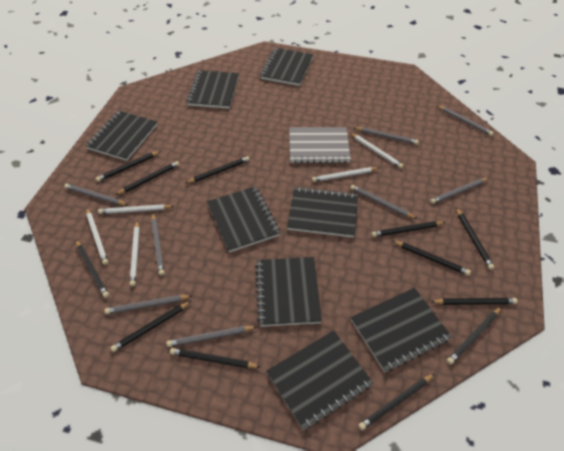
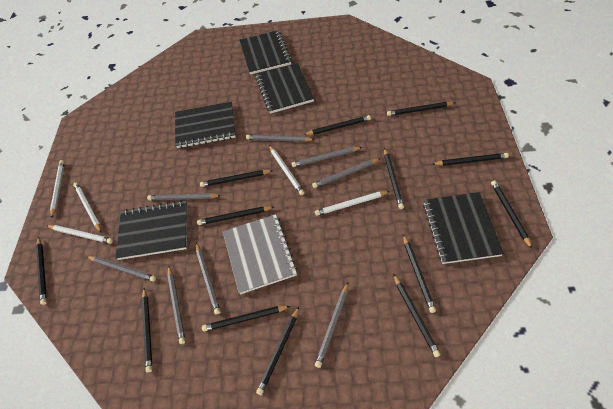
black notebook: [86,111,158,161] [186,70,239,109] [207,186,280,253] [255,257,322,327] [260,48,313,86] [266,330,373,430] [287,187,358,238] [351,288,452,372] = 8 -> [115,200,187,260] [175,102,236,148] [239,30,292,75] [256,63,314,114] [423,192,504,264] = 5
black pencil: [76,240,109,298] [96,151,161,182] [110,301,192,352] [115,161,179,195] [170,348,260,368] [186,156,250,183] [358,374,434,430] [372,221,445,237] [393,241,471,276] [431,298,518,305] [447,307,501,365] [456,207,494,270] = 12 -> [36,237,47,305] [142,288,152,373] [197,206,274,225] [200,170,273,187] [202,306,290,331] [256,307,299,395] [304,115,371,135] [384,148,404,209] [387,102,455,116] [393,274,441,357] [403,234,436,313] [432,153,509,166] [491,180,532,249] = 13

